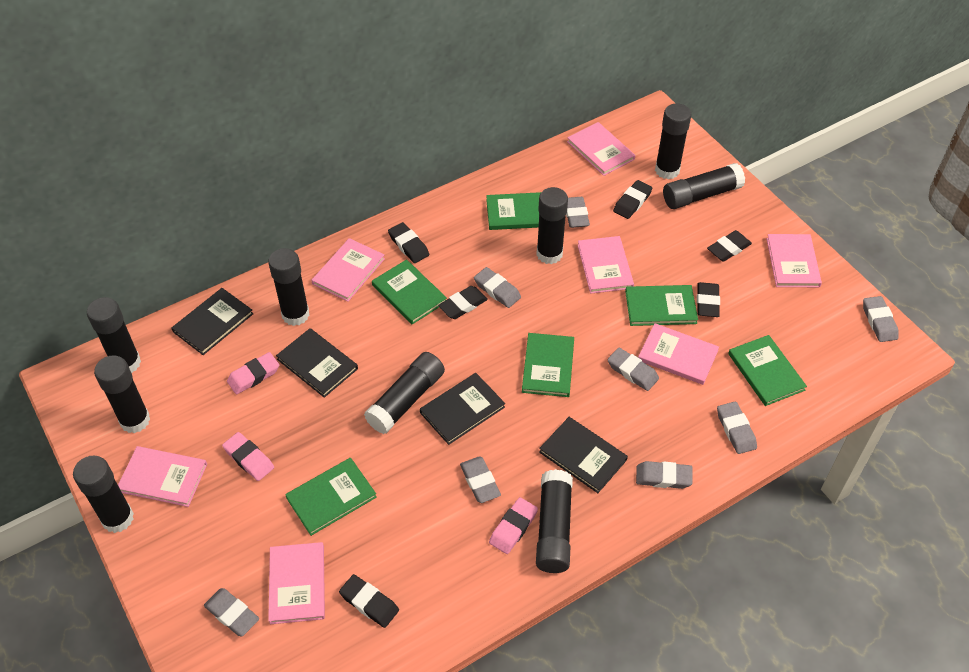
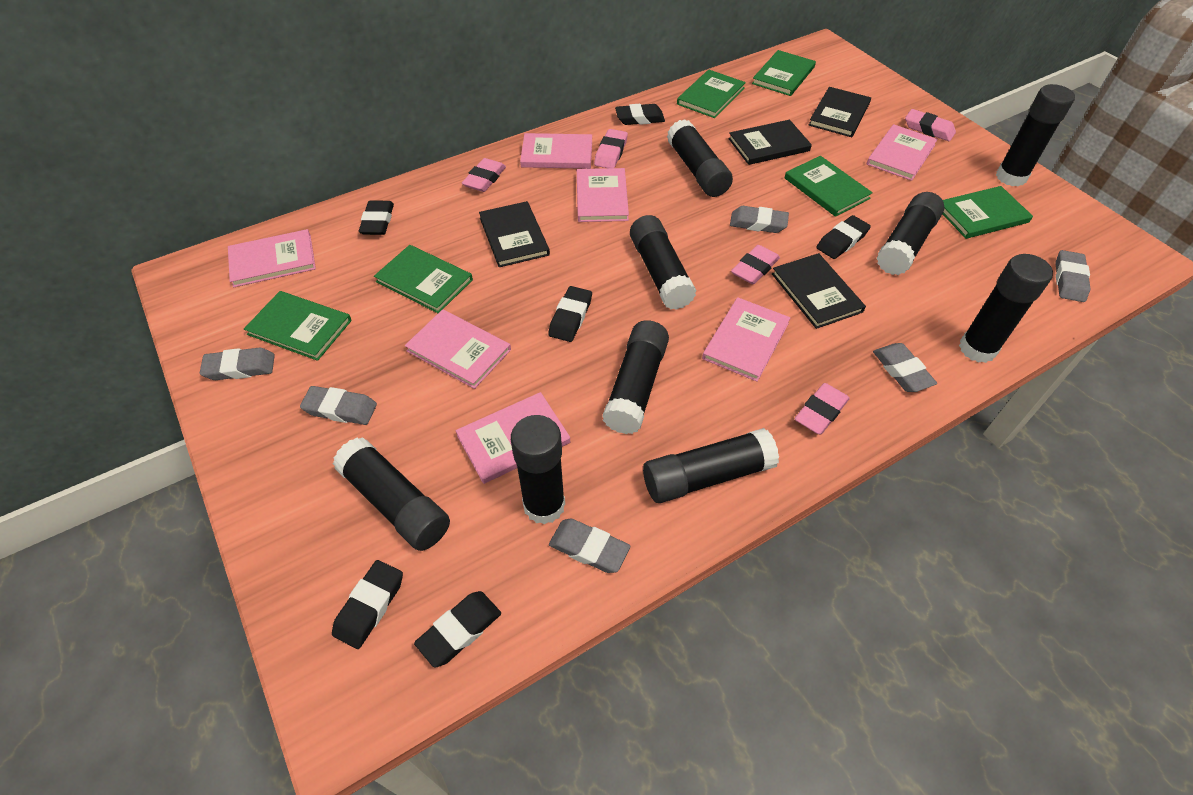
grey eraser: [204,588,259,637] [460,456,501,503] [474,267,521,308] [566,197,590,228] [607,348,659,391] [636,461,693,489] [717,402,757,454] [863,296,898,342] = 8 -> [200,348,275,380] [300,386,377,425] [549,518,630,573] [730,206,789,233] [873,343,937,392] [1055,250,1090,302] = 6
pink eraser: [222,432,274,481] [227,352,279,394] [489,497,538,554] = 3 -> [462,158,506,192] [594,129,628,168] [731,245,780,284] [795,383,850,435] [905,109,956,141] = 5

